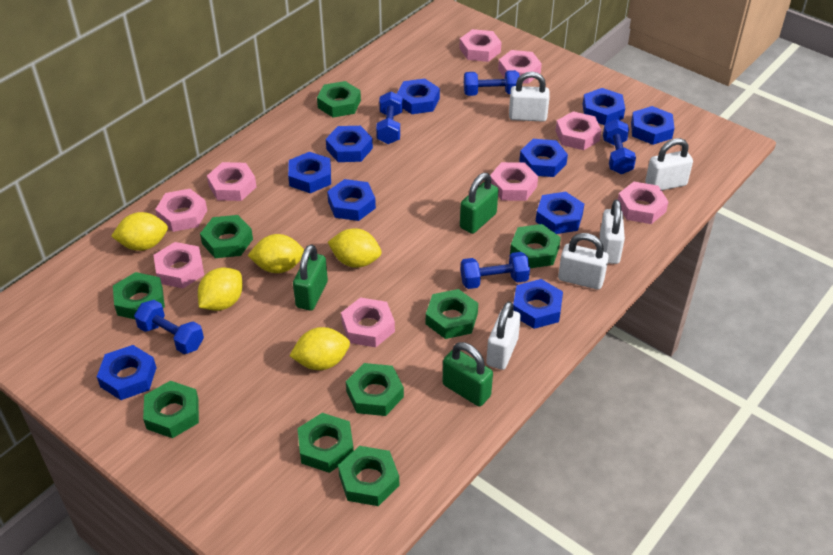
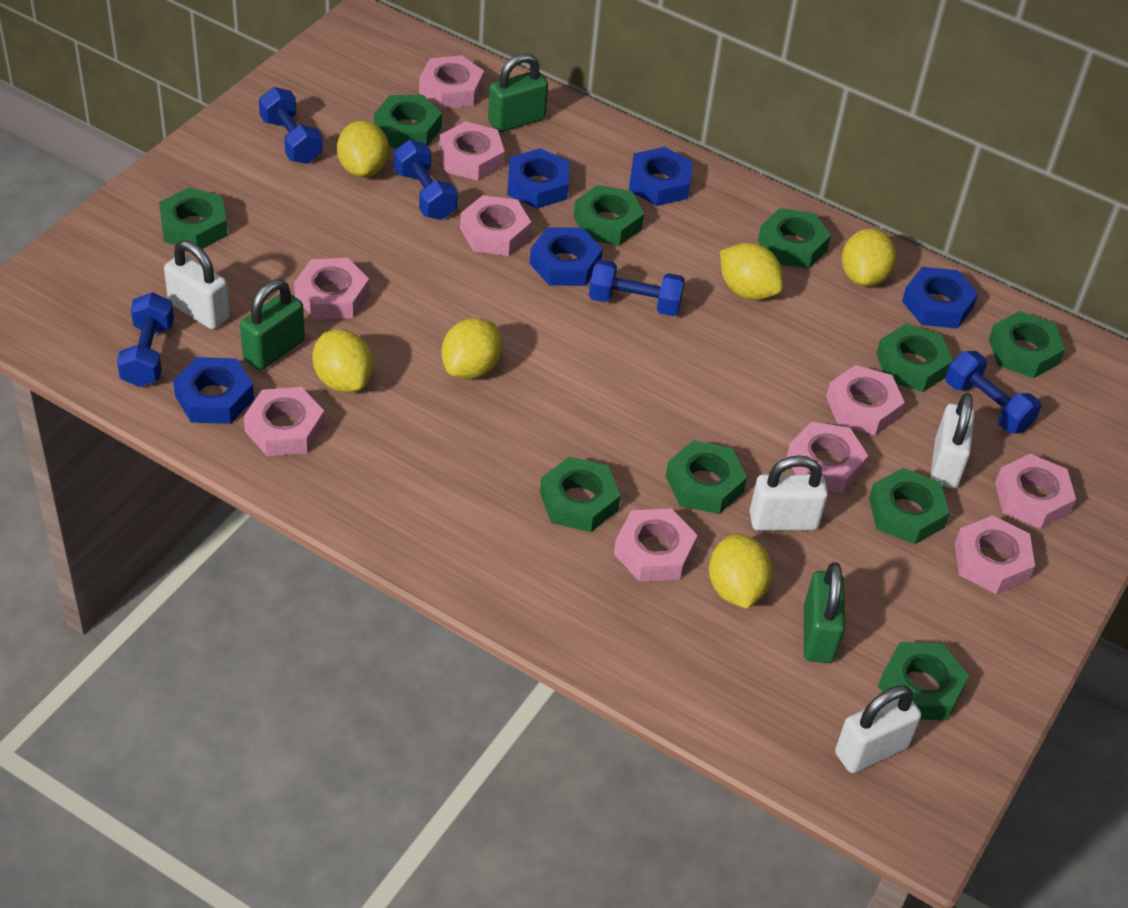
blue nut: [97,345,156,400] [288,152,331,193] [326,126,373,162] [327,179,376,221] [397,79,440,114] [513,279,563,329] [519,139,568,177] [536,192,584,234] [583,88,625,125] [631,106,674,145] = 10 -> [173,357,254,424] [507,148,569,209] [530,227,603,286] [629,147,693,206] [902,267,978,329] = 5
green nut: [113,272,165,319] [143,381,199,438] [200,215,253,258] [297,413,354,473] [317,81,361,117] [338,446,399,506] [346,363,404,416] [426,289,478,339] [510,224,561,268] = 9 -> [159,187,228,249] [374,95,442,148] [540,457,621,532] [574,185,644,246] [666,440,747,514] [758,208,831,269] [869,468,950,544] [876,324,953,392] [878,642,969,720] [989,311,1065,378] = 10
pink nut: [154,242,204,288] [155,189,207,232] [207,162,257,201] [341,297,395,347] [459,29,501,62] [490,162,538,201] [498,50,542,84] [555,111,602,150] [618,182,669,224] = 9 -> [244,387,325,456] [294,258,369,320] [419,55,484,109] [439,121,505,181] [460,195,531,256] [614,508,698,582] [786,422,868,493] [826,365,905,435] [955,515,1035,594] [995,454,1076,529] = 10
white padlock: [486,301,521,370] [509,72,550,122] [558,233,609,290] [600,200,625,264] [645,138,693,191] = 5 -> [164,240,230,329] [750,455,828,531] [835,685,921,773] [930,393,975,488] = 4
yellow lemon: [111,212,168,251] [198,268,243,311] [247,234,304,273] [289,327,350,370] [328,228,382,268] = 5 -> [312,329,373,392] [337,120,389,177] [441,318,502,379] [709,534,772,609] [720,243,783,300] [842,228,896,287] = 6

